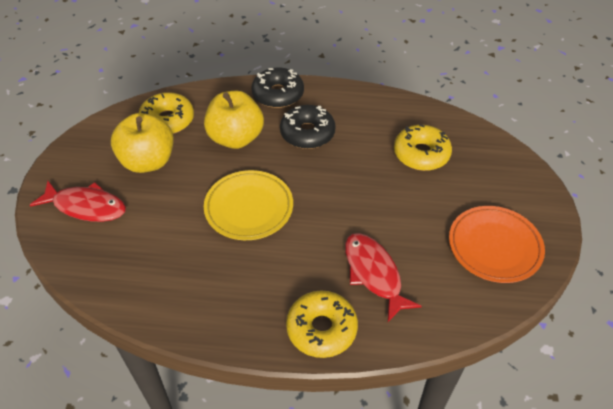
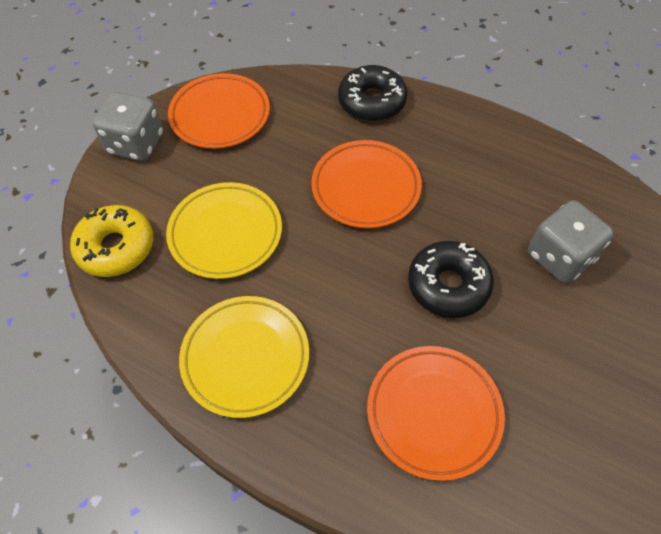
grey dice: none = 0 -> [93,92,163,161] [528,200,614,283] = 2
orange plate: [449,206,545,283] = 1 -> [168,73,270,149] [311,140,422,229] [367,346,505,481] = 3
red fish: [30,181,126,222] [345,233,422,322] = 2 -> none = 0
yellow apple: [111,113,174,173] [204,90,264,149] = 2 -> none = 0
yellow donut: [139,92,194,134] [286,290,358,358] [394,124,452,171] = 3 -> [70,205,154,277] = 1
yellow plate: [204,170,293,240] = 1 -> [166,182,282,279] [179,296,309,418] = 2

